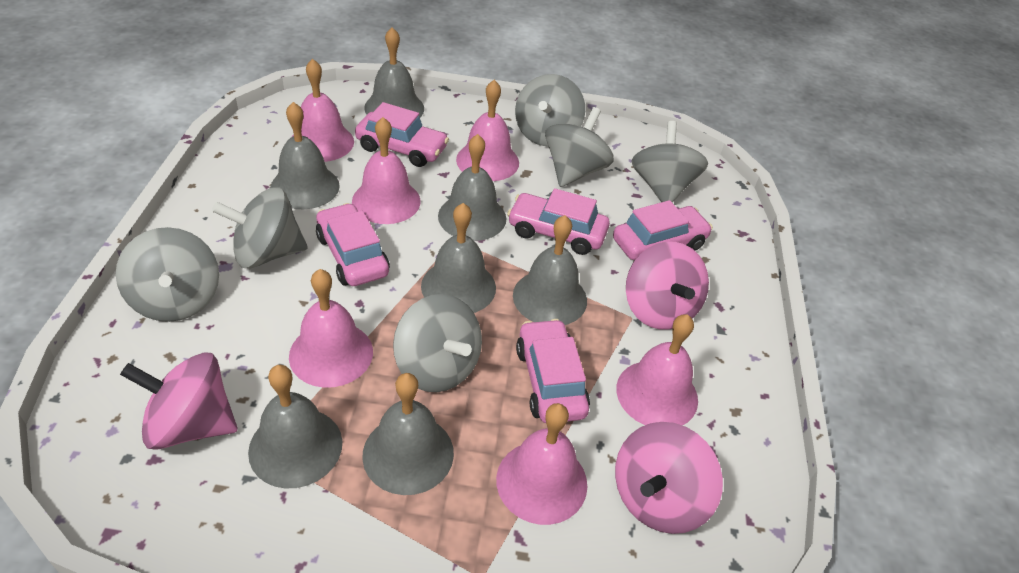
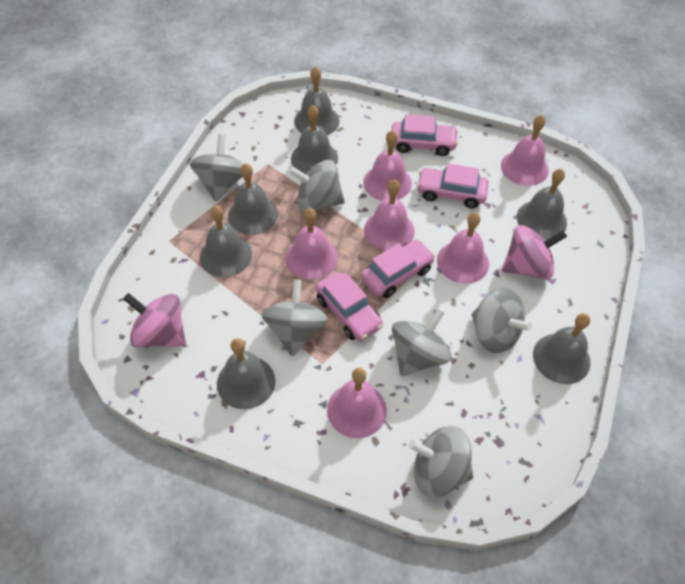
pink car: [316,203,390,286] [355,102,449,167] [507,188,610,255] [516,319,590,423] [613,200,713,260] = 5 -> [316,272,383,341] [361,240,435,298] [391,114,458,156] [416,164,489,208] = 4
pink spinning top: [120,352,237,450] [615,422,723,534] [626,242,709,330] = 3 -> [123,293,186,348] [502,225,567,279] = 2

